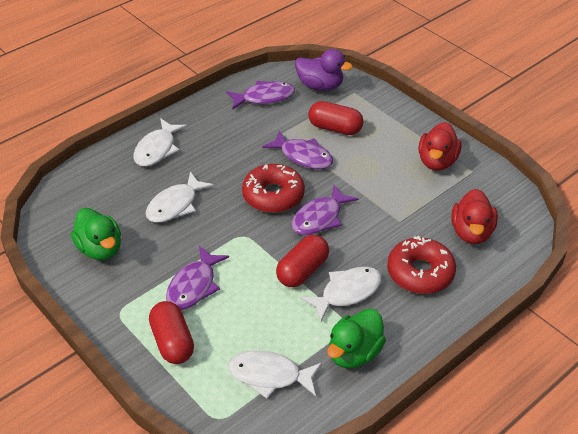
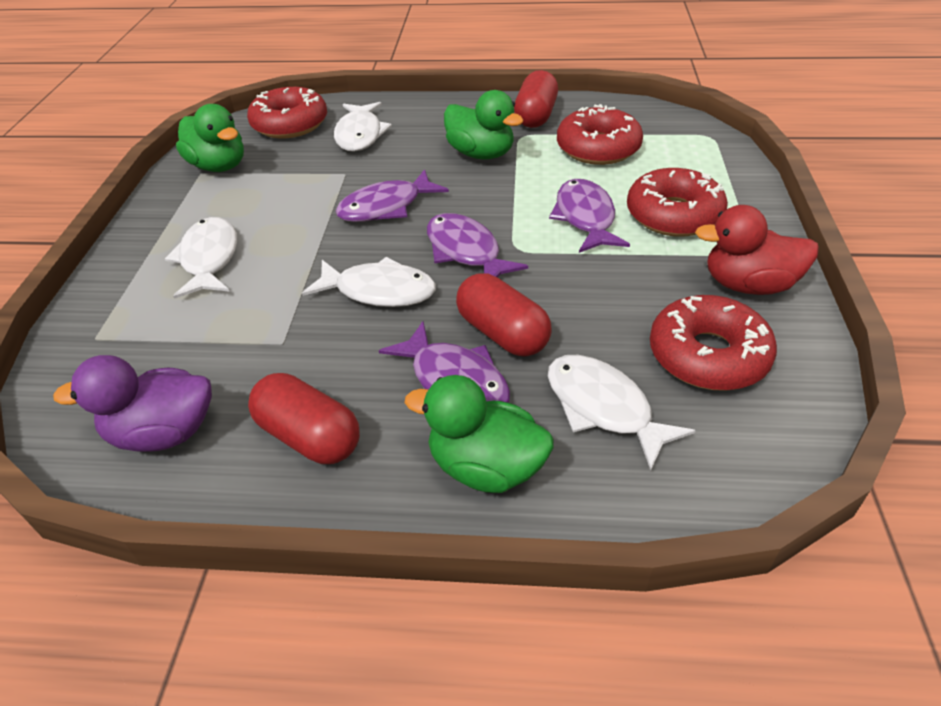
green duck: [71,208,121,260] [327,308,386,368] = 2 -> [176,104,244,172] [405,375,554,493] [444,90,524,159] = 3
red donut: [242,164,305,213] [387,236,456,294] = 2 -> [247,87,327,139] [557,104,643,165] [627,168,728,237] [650,295,777,391] = 4
red duck: [418,122,462,171] [451,189,498,244] = 2 -> [695,205,819,295] = 1

